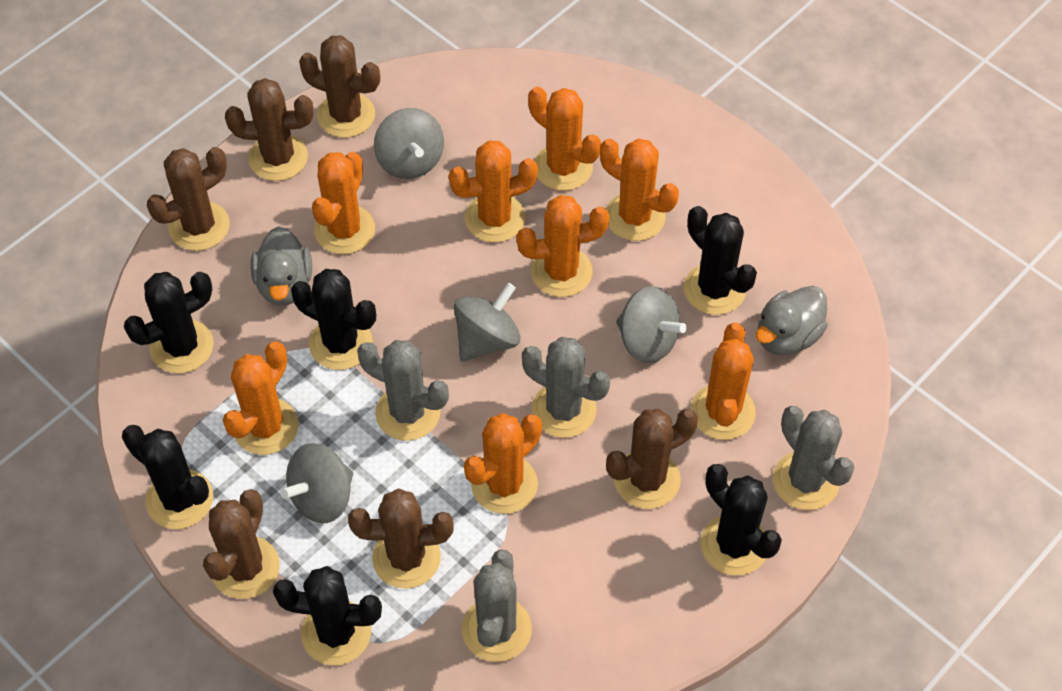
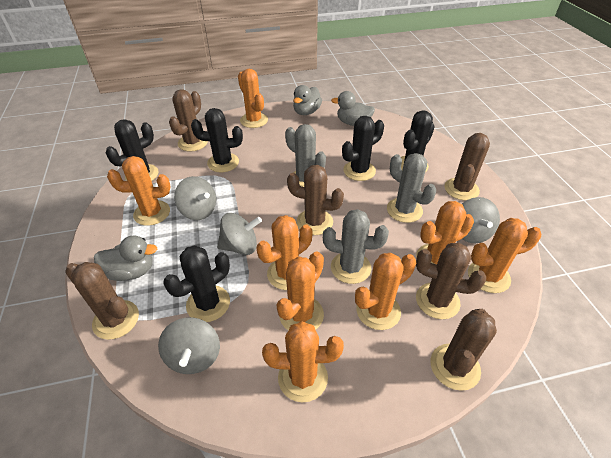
black cactus: [122,425,213,529] [124,272,214,373] [273,566,382,665] [291,269,376,370] [684,206,757,315] [701,464,782,575] = 6 -> [106,119,159,181] [163,245,230,322] [191,108,243,172] [342,116,384,181] [401,110,435,172] = 5
grey cactus: [357,340,449,441] [462,549,532,662] [522,337,610,438] [773,406,855,510] = 4 -> [285,124,326,187] [323,209,389,284] [387,153,436,223] = 3
grey duck: [251,226,312,306] [756,286,828,355] = 2 -> [94,235,157,281] [293,85,322,115] [331,91,375,126] = 3

